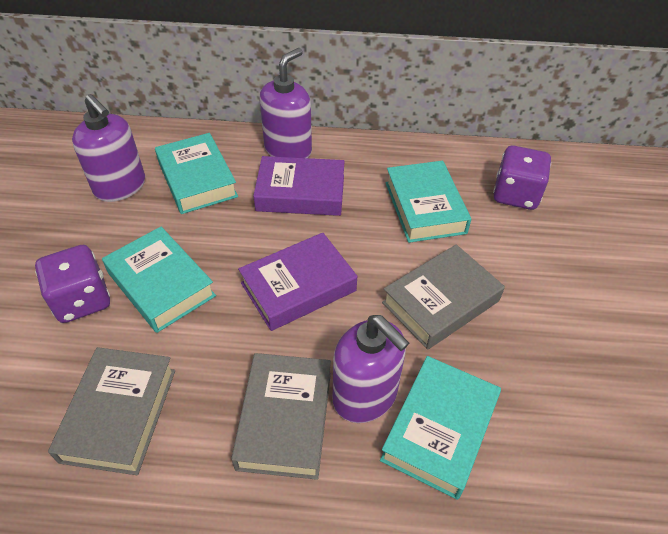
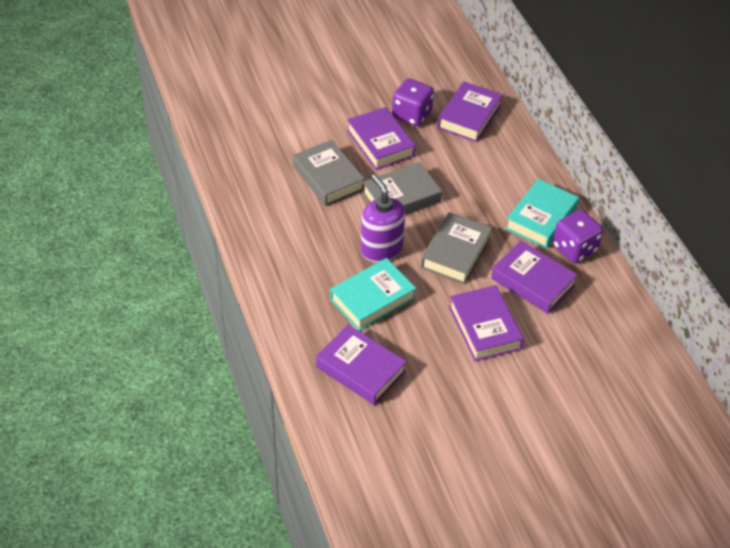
purple book: [238,233,357,331] [253,156,345,216] = 2 -> [316,325,407,405] [347,107,416,170] [437,81,502,142] [449,285,524,361] [491,241,578,314] = 5
purple soap dispenser: [72,94,145,202] [260,48,312,158] [333,315,409,423] = 3 -> [361,174,405,262] = 1
turquoise book: [102,227,216,333] [155,133,238,214] [380,356,501,500] [386,161,471,243] = 4 -> [330,258,416,331] [505,179,579,248] = 2

